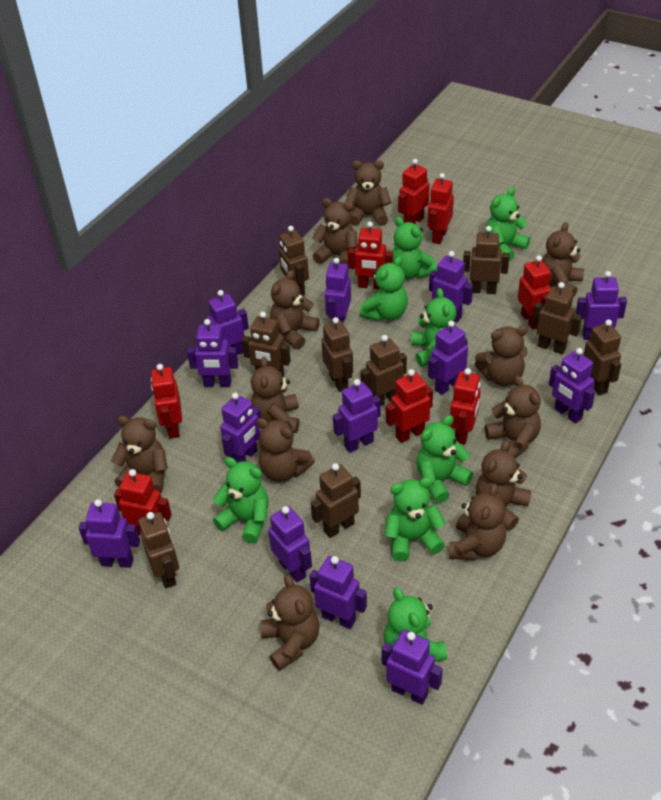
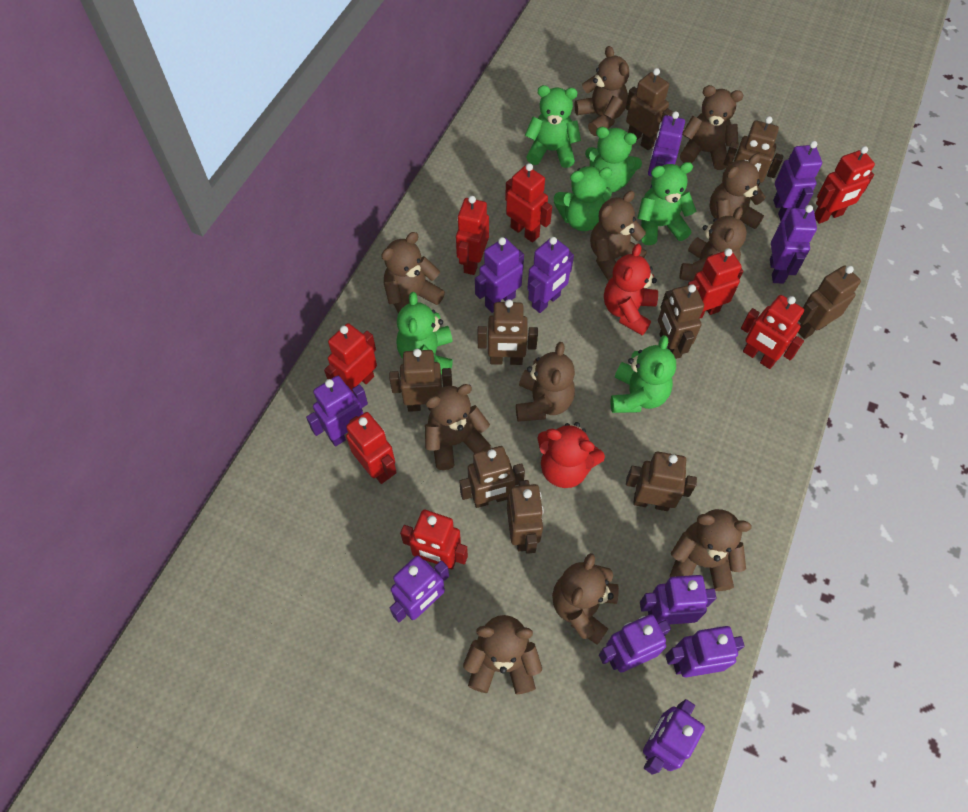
brown teddy bear: [111,416,168,493] [251,357,299,433] [256,418,315,482] [260,574,320,671] [270,270,320,349] [312,198,357,269] [346,160,391,226] [449,483,506,560] [474,326,528,386] [476,440,531,531] [485,375,541,458] [542,222,584,298] = 12 -> [381,232,445,313] [425,384,491,470] [463,615,542,695] [516,342,575,422] [552,553,619,645] [575,46,629,136] [590,191,647,281] [670,509,752,591] [679,207,747,281] [680,85,743,170] [709,154,766,229] = 11
green teddy bear: [213,457,269,543] [359,256,408,321] [384,587,447,662] [385,477,446,561] [392,217,437,279] [411,288,457,367] [416,415,473,503] [485,187,530,261] = 8 -> [396,292,453,375] [525,85,581,168] [554,166,612,231] [585,127,642,193] [611,335,676,413] [637,162,696,245] = 6
purple robot: [79,499,140,568] [187,319,238,387] [201,290,249,355] [220,393,261,462] [268,506,312,582] [310,556,367,629] [325,258,351,323] [333,379,381,453] [381,630,443,705] [428,321,468,395] [429,251,473,323] [549,348,595,424] [576,271,627,340] = 13 -> [306,376,368,446] [390,556,449,622] [475,237,524,313] [527,237,574,313] [599,614,671,672] [640,575,716,624] [643,699,705,775] [648,111,685,189] [665,626,745,677] [770,205,817,284] [773,141,822,221] = 11
red teddy bear: none = 0 -> [537,422,605,488] [604,244,658,335] = 2

